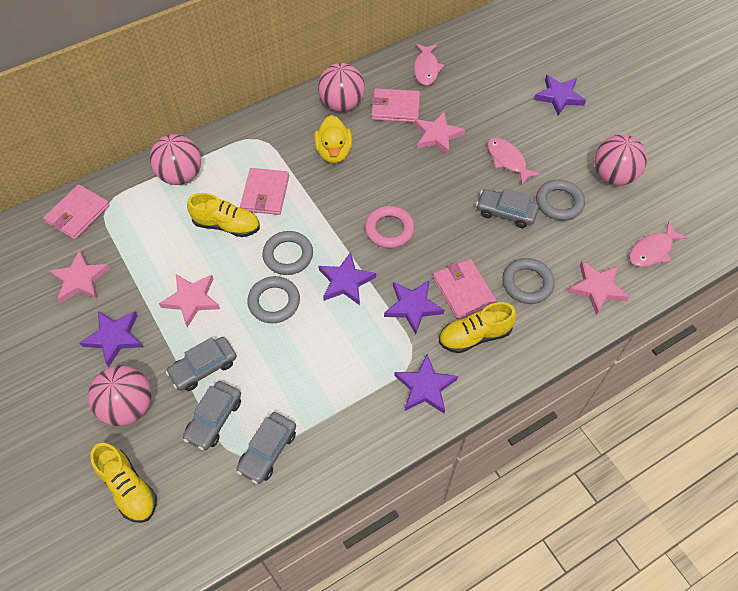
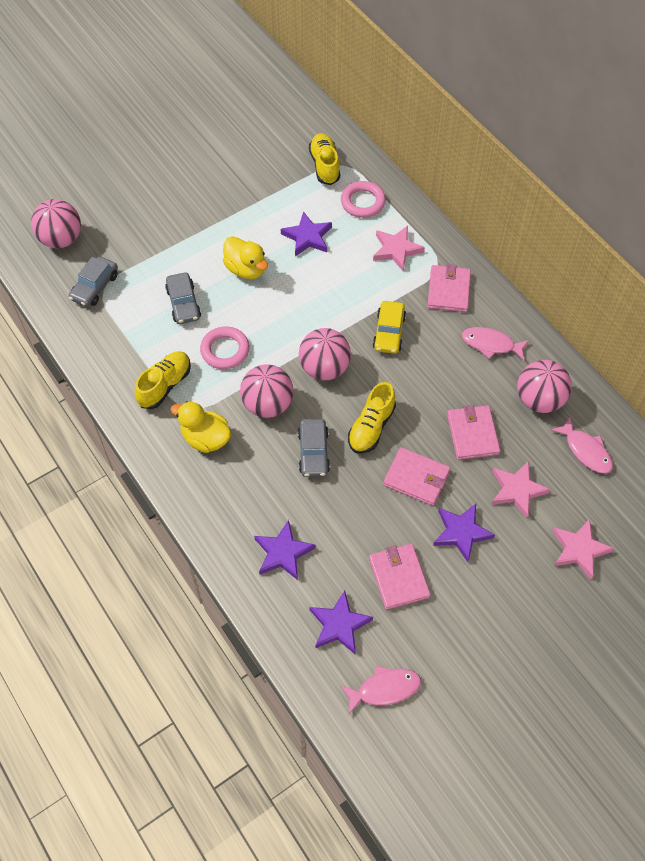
grey car: [166,337,236,391] [183,381,241,450] [236,412,296,484] [476,188,539,228] = 4 -> [69,256,118,307] [165,272,201,324] [298,419,330,477] = 3
grey ring: [247,276,300,323] [262,231,313,275] [502,258,555,304] [536,180,585,221] = 4 -> none = 0
pink ring: [365,206,414,248] = 1 -> [200,326,249,369] [341,181,386,218] = 2
pink star: [49,250,110,303] [159,274,220,327] [414,112,465,155] [568,261,629,315] = 4 -> [373,226,425,271] [491,461,551,518] [552,519,614,580] = 3
purple star: [80,311,143,367] [319,252,376,305] [384,280,444,334] [394,354,458,413] [534,75,586,116] = 5 -> [254,520,316,580] [281,211,332,256] [310,591,373,654] [433,504,495,562] = 4
yellow car: none = 0 -> [373,301,406,354] = 1
yellow duck: [314,115,352,163] = 1 -> [171,401,231,453] [223,236,268,279] = 2

